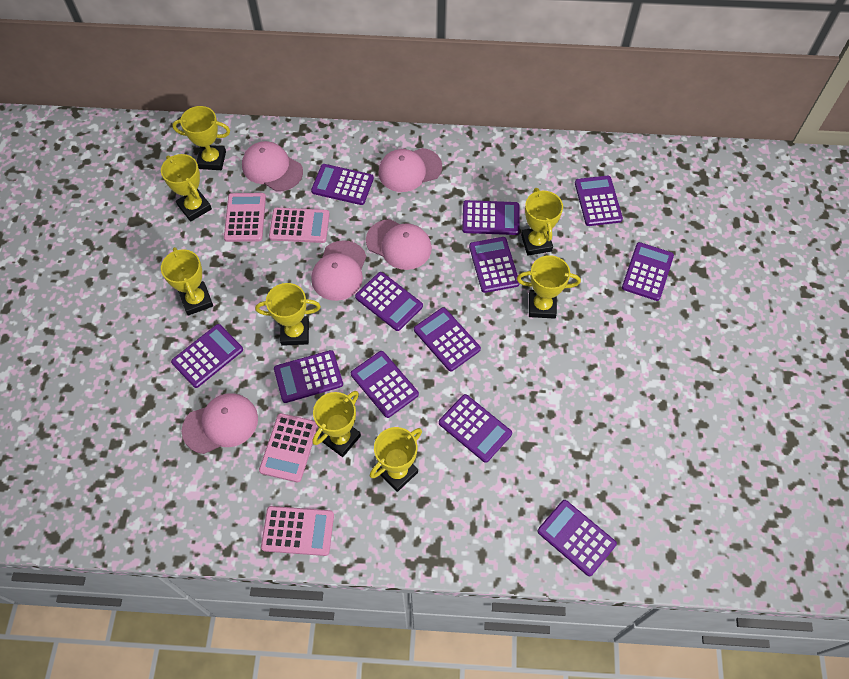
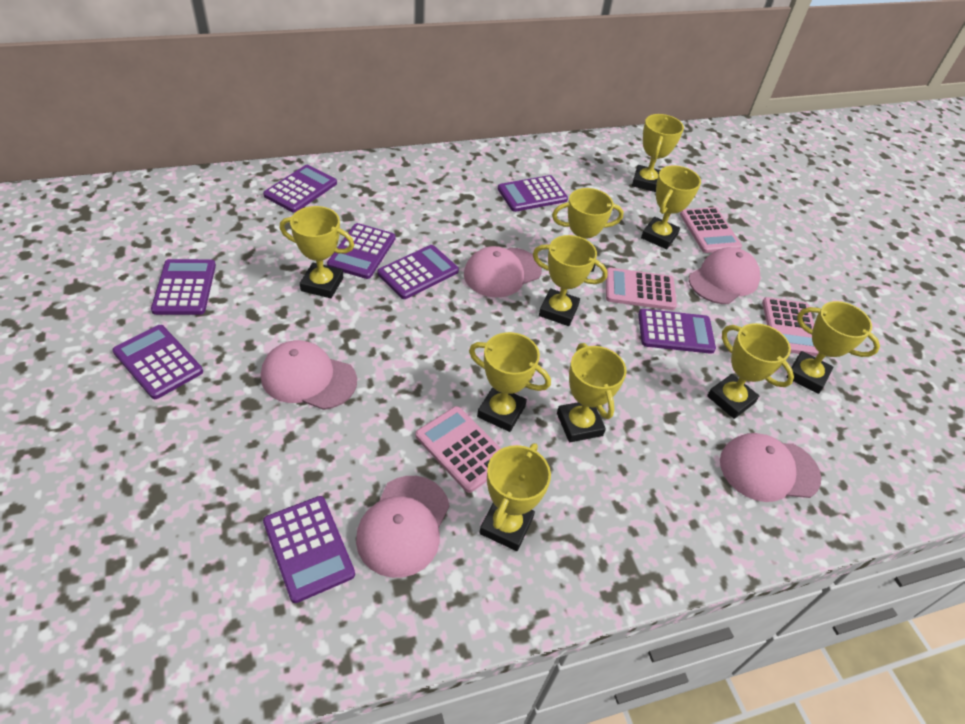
purple calculator: [171,324,243,388] [274,350,343,403] [311,164,374,205] [351,351,419,418] [355,272,423,331] [414,307,481,371] [439,394,512,463] [462,200,520,235] [469,237,520,293] [537,500,617,576] [575,176,623,226] [622,242,674,301] = 12 -> [112,325,203,399] [151,259,216,315] [263,165,337,213] [263,496,355,603] [327,223,396,279] [377,245,459,299] [498,175,568,212] [638,309,716,354] = 8
yellow trophy: [161,154,212,222] [161,247,213,316] [172,106,230,170] [255,283,321,346] [312,391,361,457] [370,427,422,492] [517,255,581,319] [521,188,563,256] = 8 -> [280,206,354,298] [469,332,551,432] [479,443,551,551] [533,235,608,326] [552,188,624,272] [557,343,627,442] [632,114,684,192] [641,165,701,249] [707,323,794,419] [787,301,880,394] = 10

